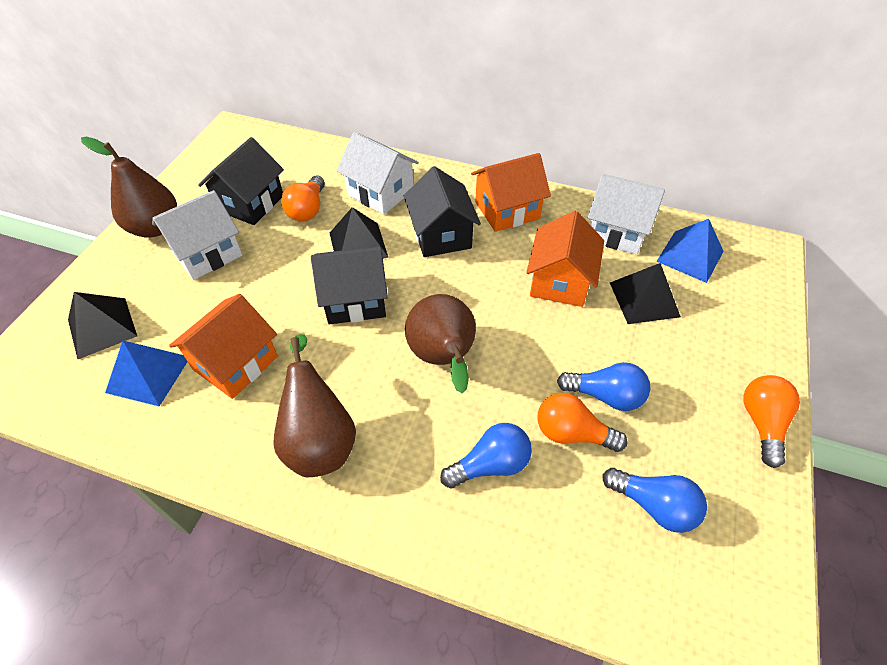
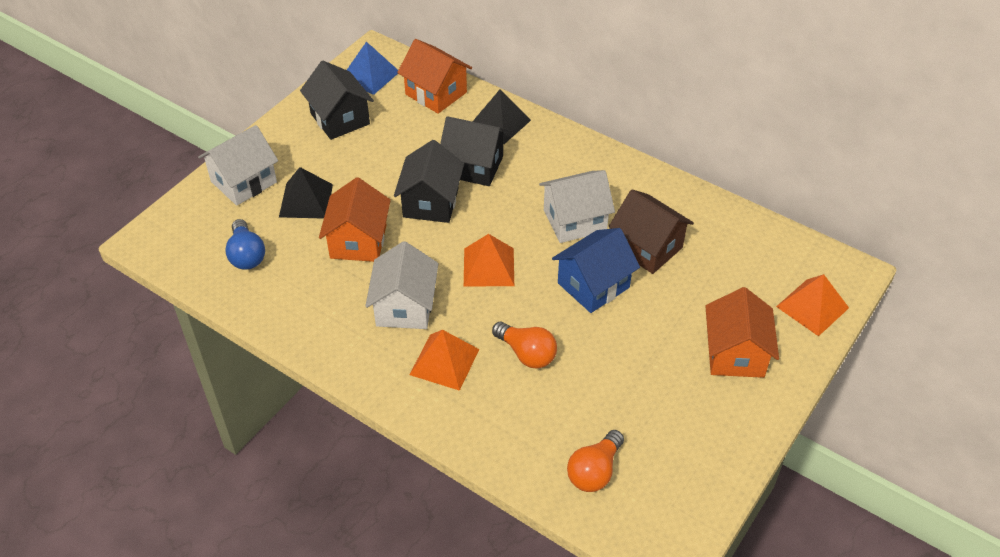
black pyramid: [68,292,137,359] [330,207,388,259] [610,263,681,324] = 3 -> [279,167,333,219] [472,89,531,144] = 2
blue house: none = 0 -> [552,228,640,313] = 1
blue light bulb: [440,423,532,489] [557,362,650,411] [602,468,707,533] = 3 -> [225,219,265,270] = 1
blue pyramid: [105,340,187,406] [657,219,724,283] = 2 -> [347,42,398,95] = 1
brown house: none = 0 -> [609,190,694,274] = 1
brown pear: [81,137,177,238] [273,334,356,477] [405,294,476,393] = 3 -> none = 0
orange light bulb: [281,176,325,222] [538,393,628,452] [743,375,800,468] = 3 -> [492,322,557,369] [567,430,624,492] = 2
orange pyramid: none = 0 -> [409,330,479,391] [464,234,514,286] [776,274,849,336] = 3

